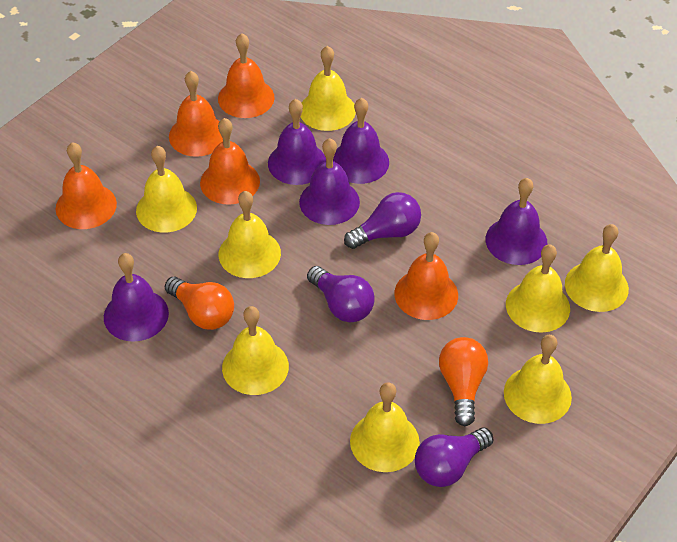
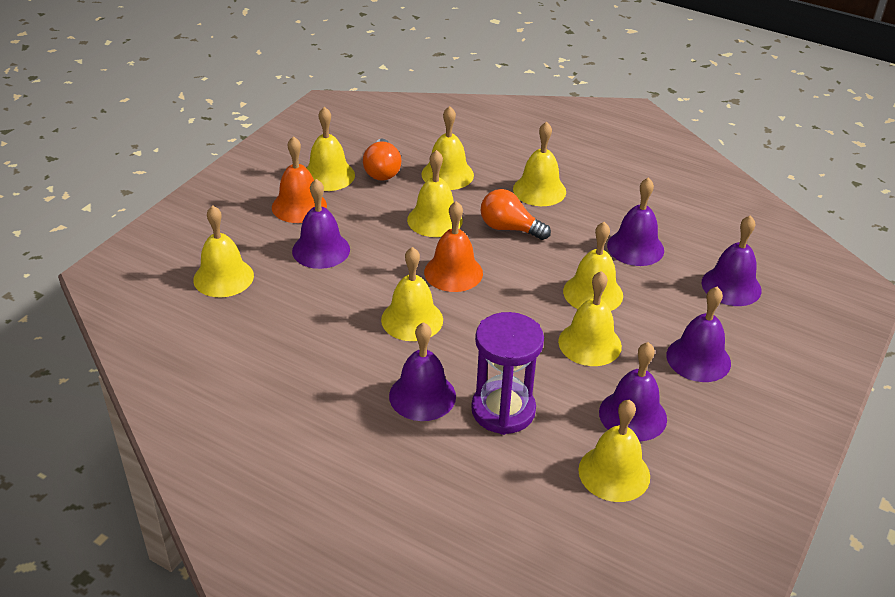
orange bell: [56,142,117,229] [169,71,223,157] [200,118,260,205] [218,33,275,118] [394,232,458,320] = 5 -> [272,136,327,223] [424,201,483,292] = 2
purple bell: [104,253,169,342] [268,99,326,185] [299,138,360,225] [333,98,389,184] [486,178,547,265] = 5 -> [292,179,350,269] [389,322,456,421] [599,342,667,442] [607,177,664,266] [666,287,731,382] [701,215,762,306] = 6
purple hourglass: none = 0 -> [471,312,544,435] = 1
purple light bulb: [307,266,375,322] [344,192,421,249] [415,427,494,487] = 3 -> none = 0
yellow bell: [136,146,197,233] [219,191,281,278] [222,306,289,395] [301,46,356,131] [350,383,420,472] [504,335,572,424] [506,244,570,333] [565,224,629,312] = 8 -> [193,205,254,297] [307,107,355,191] [381,247,443,341] [407,150,463,237] [421,106,474,190] [513,121,566,206] [558,271,622,366] [563,222,623,311] [578,400,650,502] = 9

